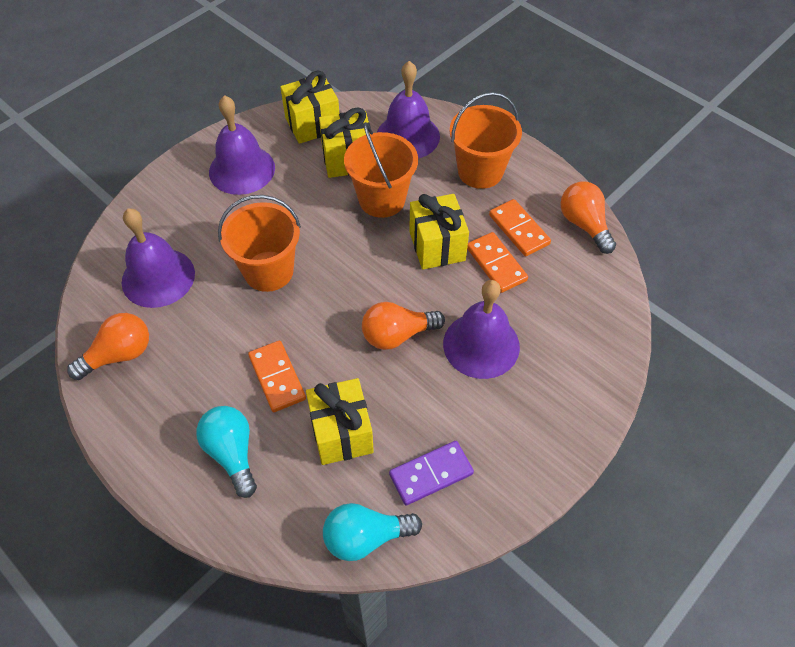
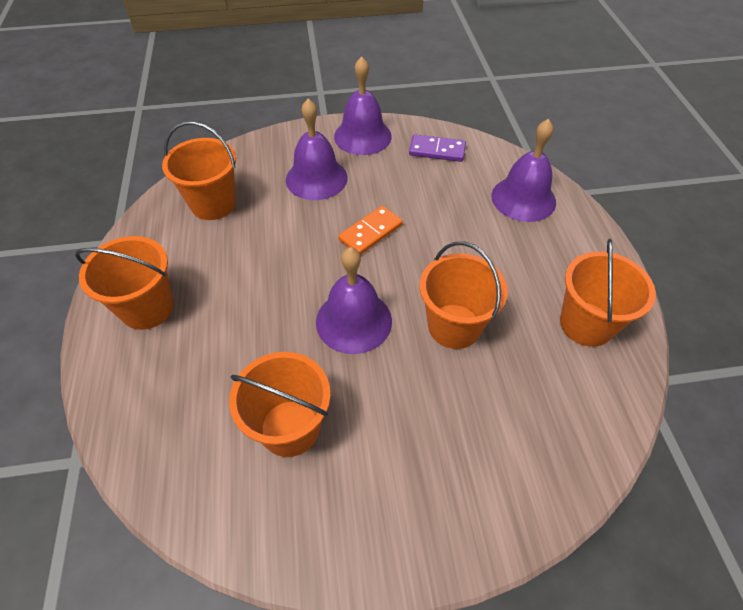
orange bucket: [218,195,301,292] [344,122,418,218] [450,92,522,189] = 3 -> [75,236,174,330] [162,121,236,220] [229,352,331,457] [420,241,508,349] [560,239,656,347] = 5
orange domino: [248,341,306,412] [467,232,528,293] [489,199,551,256] = 3 -> [338,206,403,255] = 1
orange light bulb: [67,313,149,380] [362,302,445,350] [560,181,616,254] = 3 -> none = 0
turquoise light bulb: [196,406,257,498] [323,503,422,561] = 2 -> none = 0
yellow gift: [280,71,339,144] [306,378,374,465] [319,107,371,178] [409,194,469,270] = 4 -> none = 0

